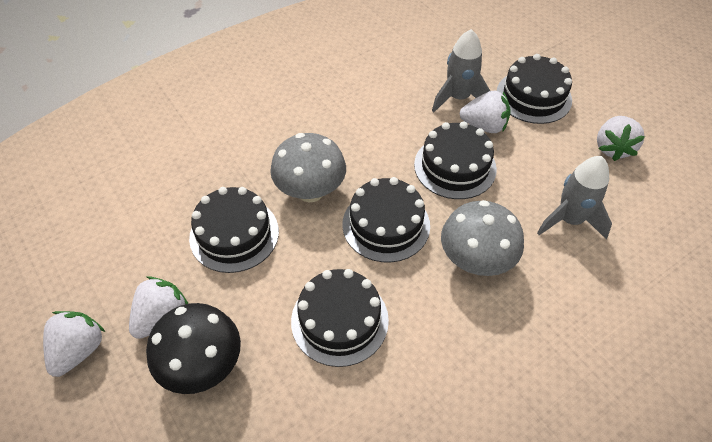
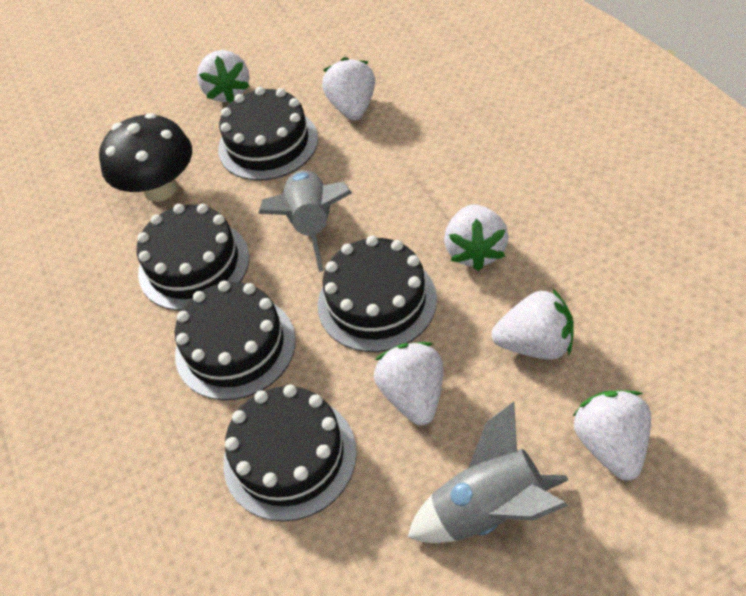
grey mushroom: [270,133,346,202] [441,200,524,276] = 2 -> none = 0
white strawberry: [43,311,105,377] [129,276,188,339] [460,91,511,133] [597,116,645,161] = 4 -> [197,50,250,103] [322,57,375,121] [374,342,444,426] [444,204,509,271] [491,288,574,360] [573,390,651,481] = 6

